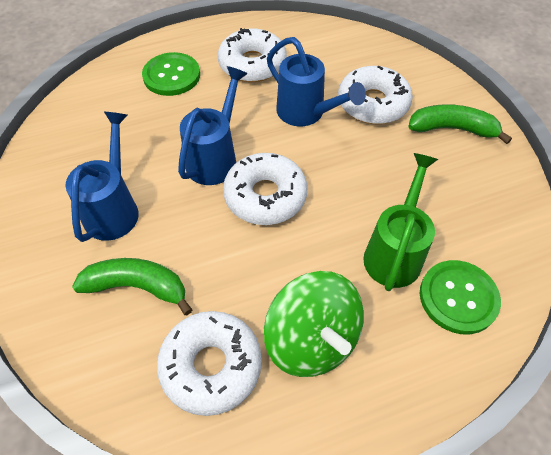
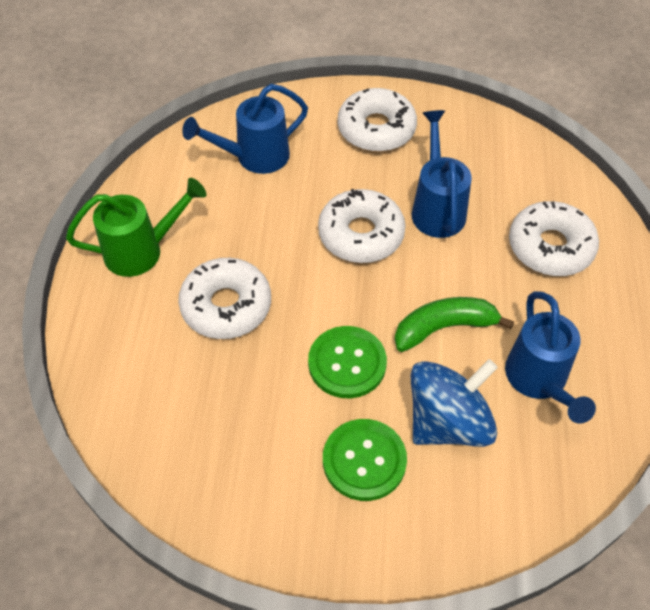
blue spinning top: none = 0 -> [411,359,498,447] = 1
green banana: [72,258,192,315] [408,104,512,144] = 2 -> [395,297,514,352] = 1
green spinning top: [264,271,364,377] = 1 -> none = 0

